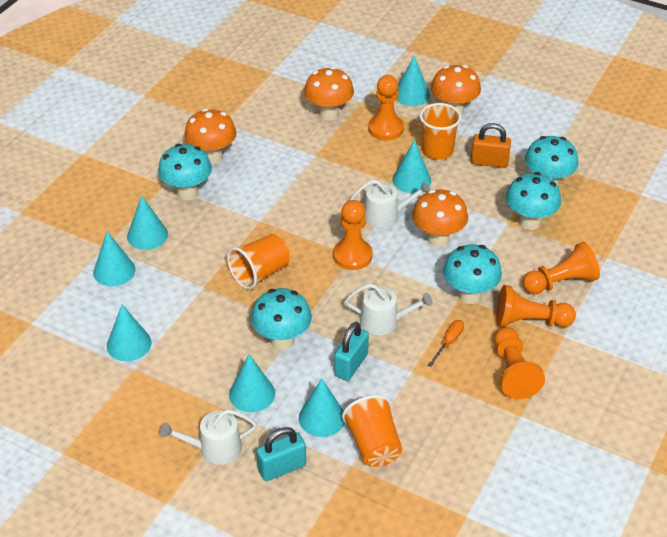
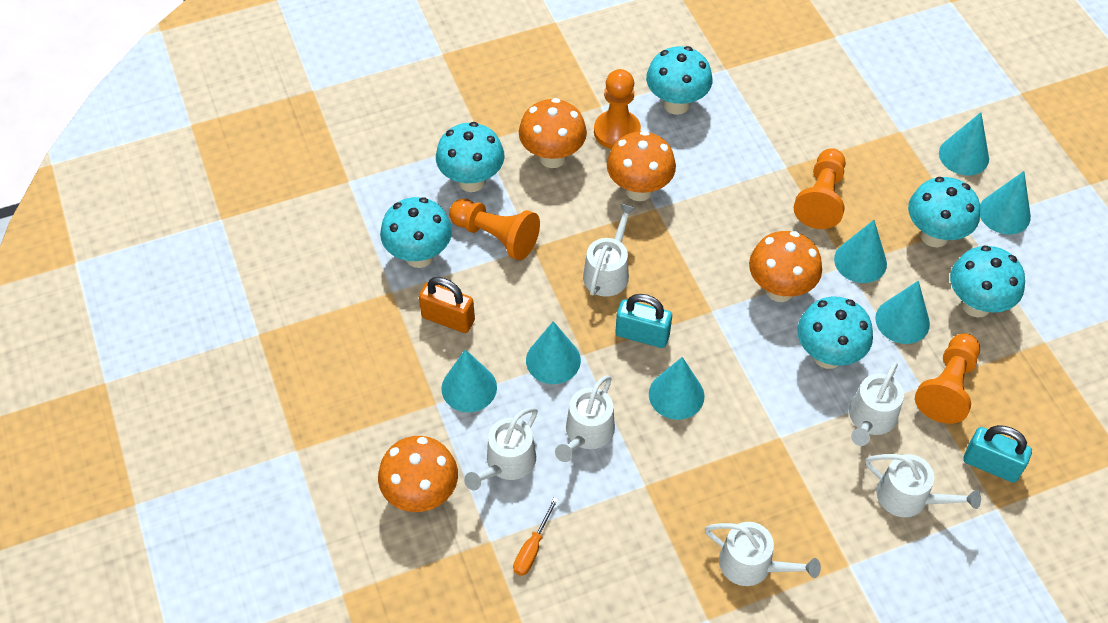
orange cup: [227,234,290,290] [342,395,402,467] [419,103,461,160] = 3 -> none = 0
orange pawn: [333,200,373,270] [368,75,404,140] [494,327,545,399] [496,285,576,327] [522,242,600,295] = 5 -> [449,199,540,260] [594,69,641,149] [794,148,846,229] [915,333,980,424] = 4
turquoise mushroom: [158,144,212,200] [251,288,312,350] [443,244,502,304] [506,172,561,230] [525,136,579,186] = 5 -> [380,197,452,268] [436,122,505,192] [646,46,712,115] [797,297,873,369] [908,177,980,247] [950,245,1025,317] = 6
white watering can: [160,409,257,465] [345,283,433,335] [350,180,430,228] = 3 -> [464,407,538,490] [555,375,615,462] [583,203,636,297] [705,522,821,586] [849,362,904,446] [865,454,981,517] = 6

